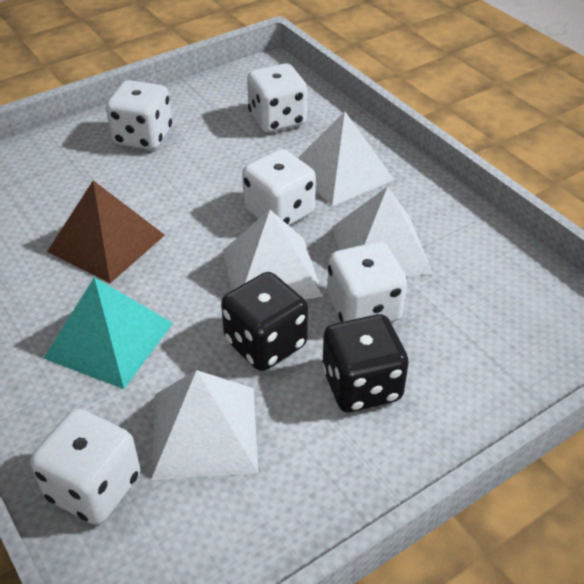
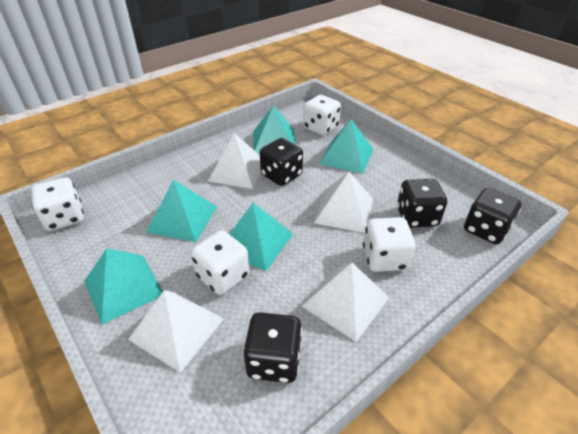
black dice: [221,272,308,371] [322,314,409,412] = 2 -> [243,312,302,383] [260,138,303,186] [397,179,447,228] [464,188,522,244] = 4
brown pyramid: [47,180,165,283] = 1 -> none = 0
turquoise pyramid: [43,277,173,389] = 1 -> [85,248,163,325] [146,180,217,242] [229,203,293,271] [253,105,296,155] [319,119,374,174] = 5
white dice: [30,409,140,525] [106,80,172,150] [242,149,316,226] [247,63,307,133] [327,242,407,322] = 5 -> [31,177,84,231] [191,230,250,295] [303,95,341,135] [363,217,415,272] = 4

